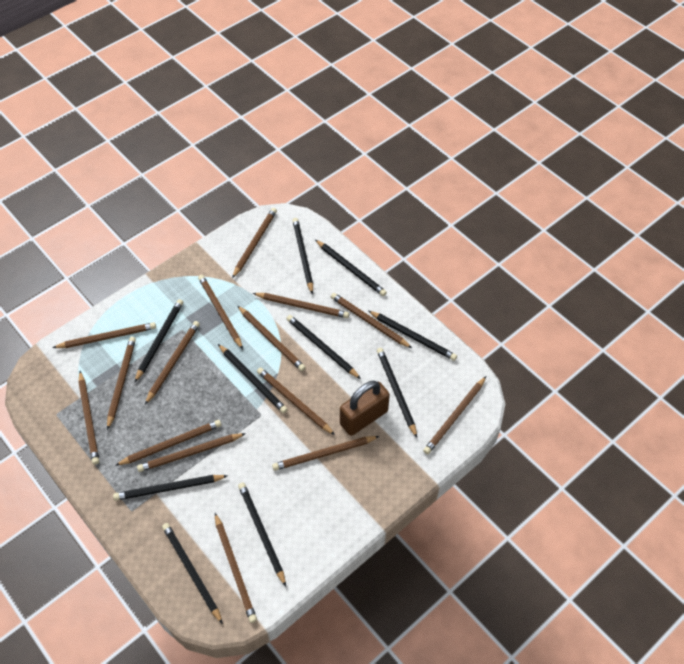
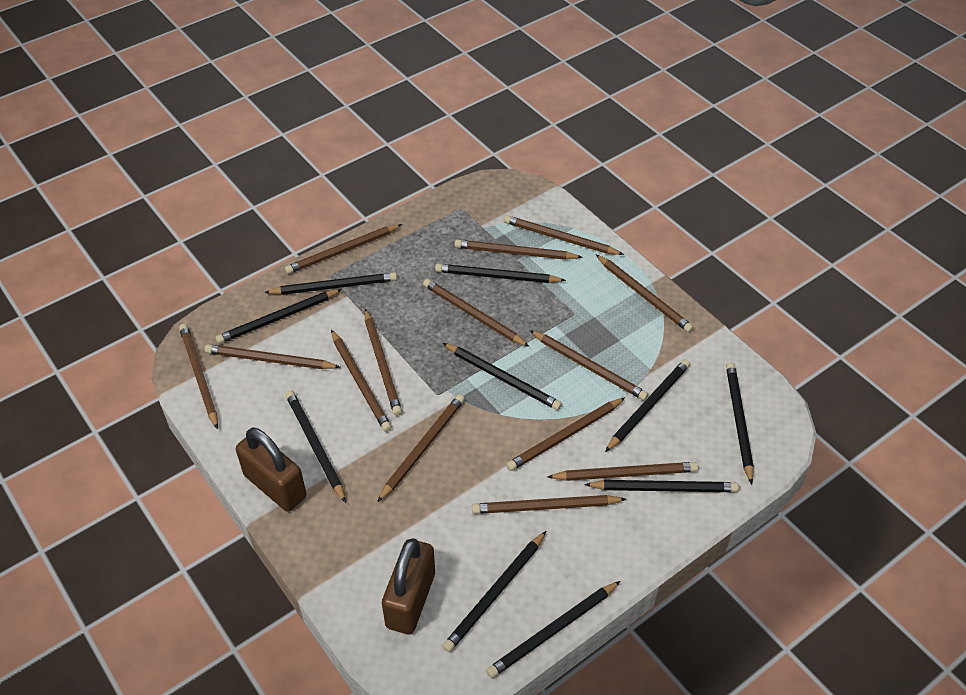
brown padlock: [340,381,390,436] = 1 -> [236,428,306,512] [382,538,435,634] = 2
brown pencil: [52,322,156,348] [78,371,99,465] [107,337,136,430] [115,420,221,466] [137,433,246,472] [145,321,200,405] [198,275,243,349] [215,513,257,623] [232,208,277,278] [238,306,306,371] [253,293,349,318] [257,368,335,435] [272,436,380,471] [331,293,412,348] [423,376,486,454] = 15 -> [179,324,218,429] [205,344,340,369] [285,224,402,274] [331,330,392,432] [365,309,402,416] [377,394,465,502] [423,279,530,347] [455,240,583,260] [472,495,626,514] [504,215,624,255] [506,397,625,471] [529,330,648,400] [547,462,698,481] [596,255,694,332] = 14

